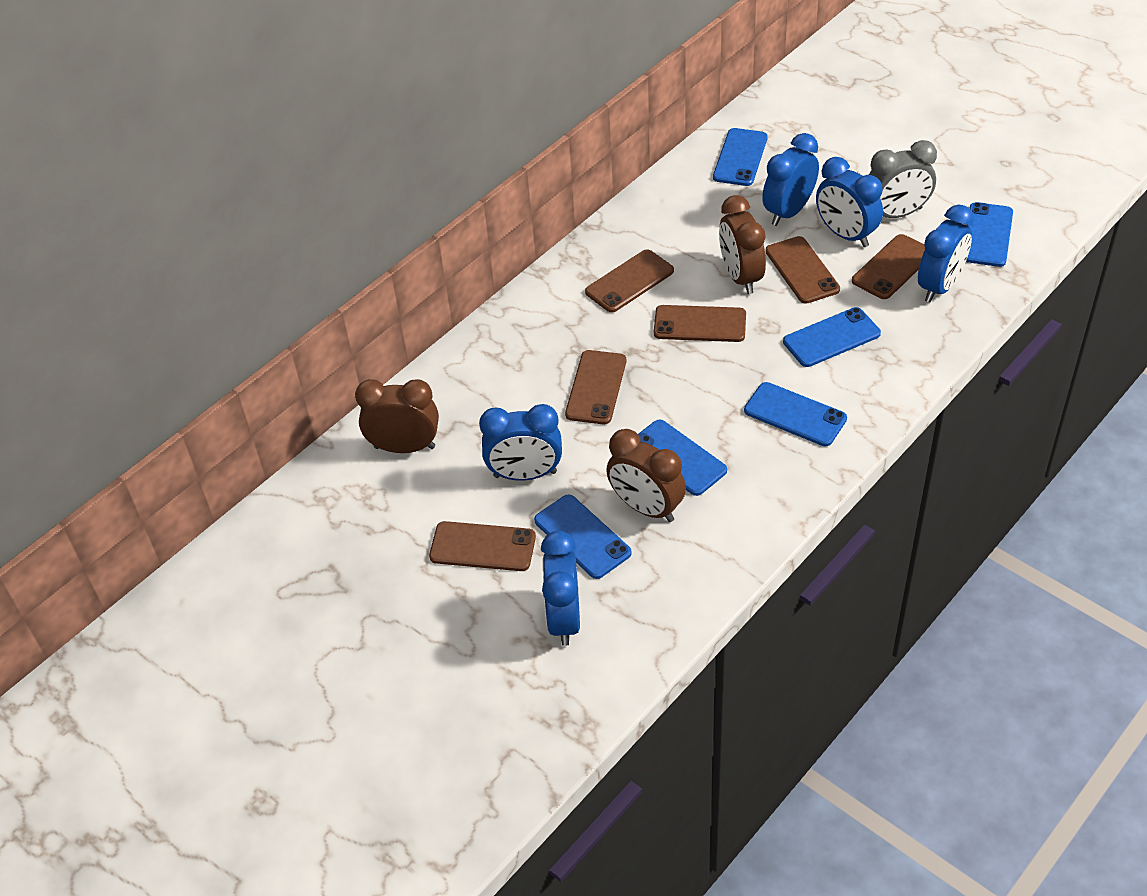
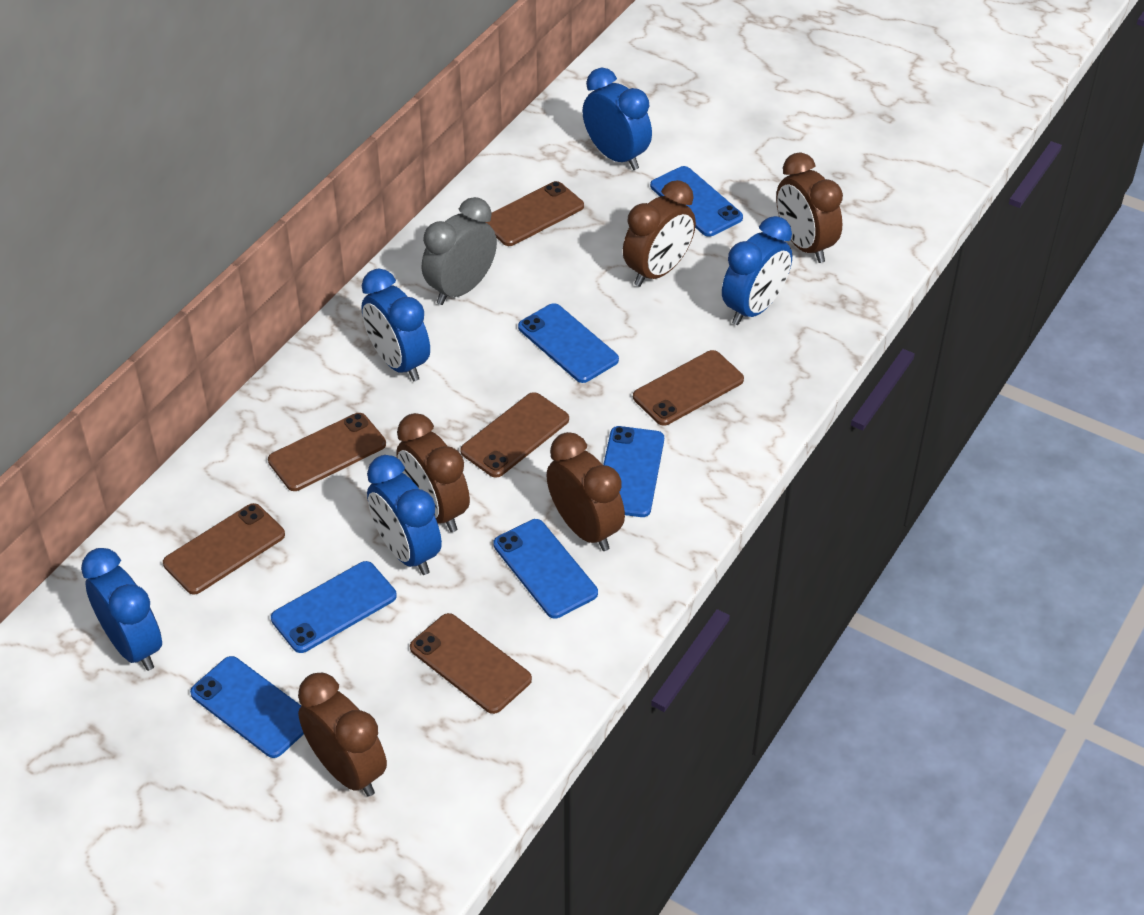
brown clock: [355,379,439,453] [606,429,686,522] [719,195,766,294] = 3 -> [298,673,387,797] [396,413,470,532] [547,432,625,551] [623,180,696,287] [776,152,843,263] = 5

